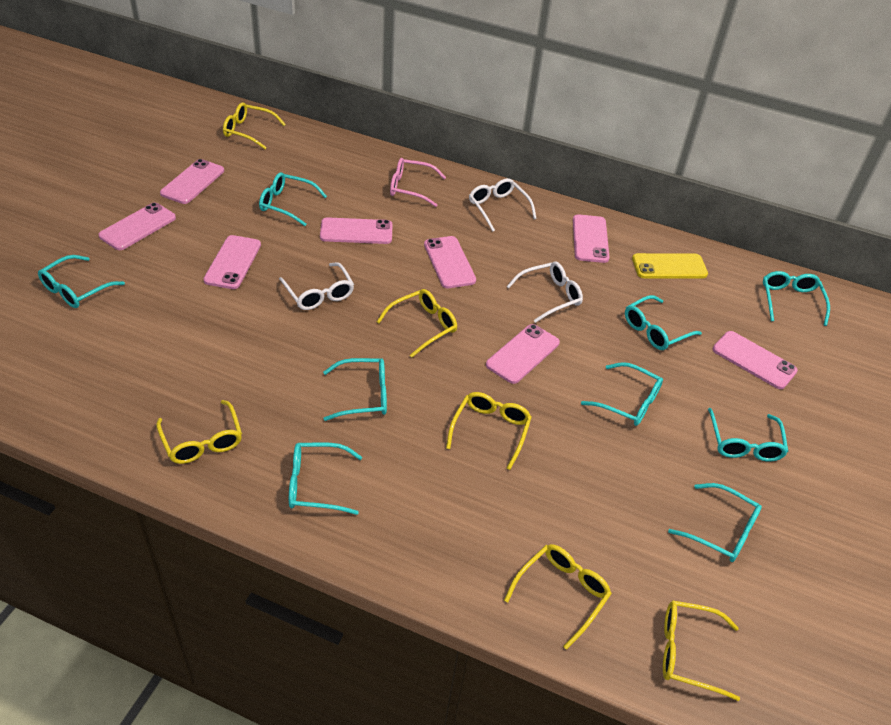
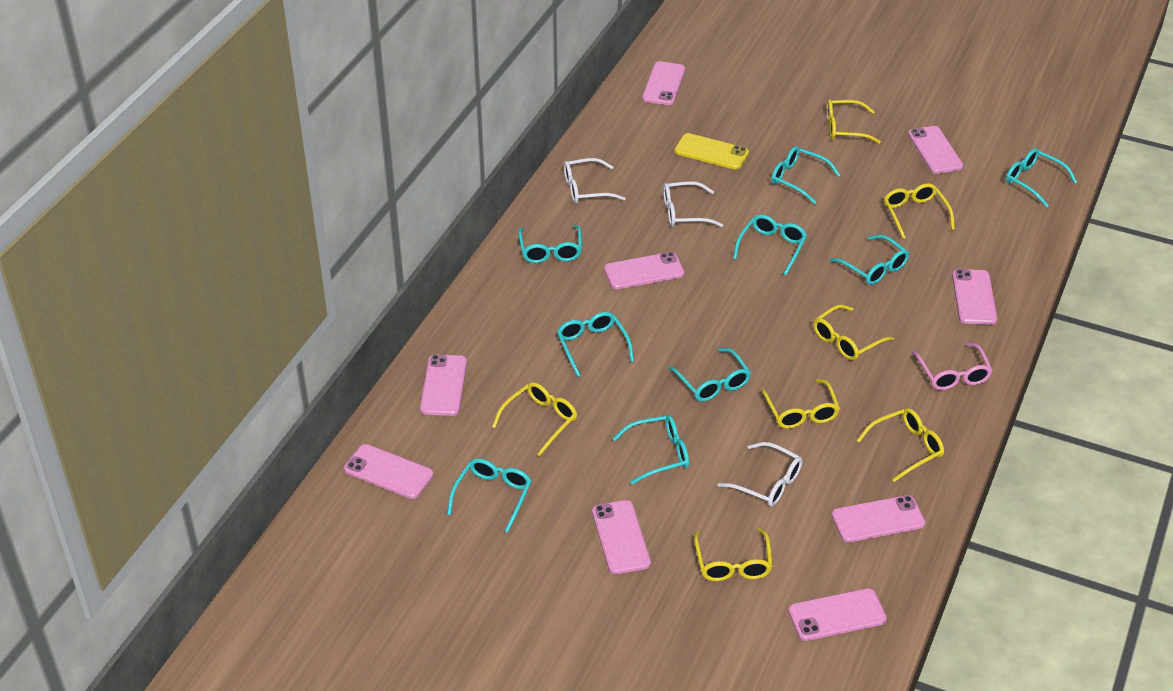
pink phone: [98,203,176,250] [160,159,224,204] [203,235,261,289] [320,217,393,244] [424,236,476,288] [486,324,560,384] [573,214,609,263] [713,331,798,389] = 8 -> [344,444,434,499] [420,354,467,416] [592,500,651,574] [604,252,684,289] [642,61,685,105] [788,588,887,641] [832,495,925,542] [908,126,963,174] [952,269,997,325] = 9
yellow glasses: [156,400,242,464] [223,103,286,149] [377,289,457,358] [446,392,532,470] [504,544,612,650] [663,600,740,701] = 6 -> [492,382,577,456] [694,528,773,581] [761,379,840,429] [813,304,894,360] [826,99,881,144] [857,408,944,482] [884,183,955,239] = 7

